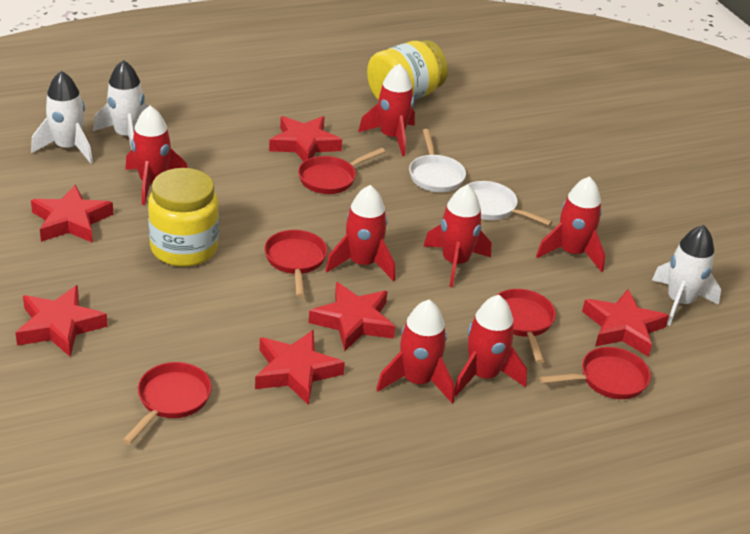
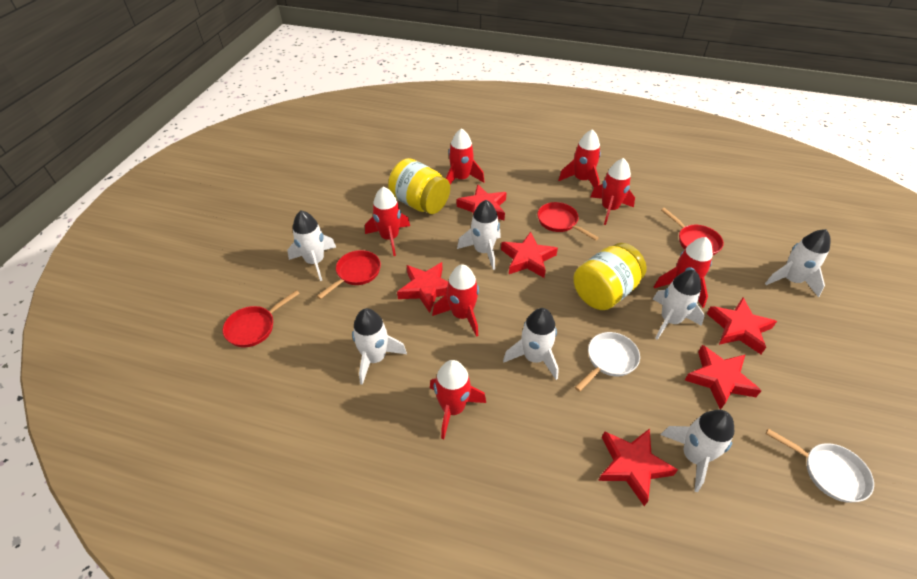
red pan: [122,362,212,444] [264,230,328,297] [298,148,385,194] [497,289,556,363] [539,347,651,399] = 5 -> [223,290,300,347] [317,250,381,299] [537,202,599,241] [661,208,724,255] = 4
white rocket: [31,71,93,163] [93,60,149,150] [652,225,721,325] = 3 -> [287,211,336,281] [352,308,407,385] [457,200,501,270] [503,308,559,380] [653,270,704,340] [660,410,734,492] [765,229,831,297] = 7

